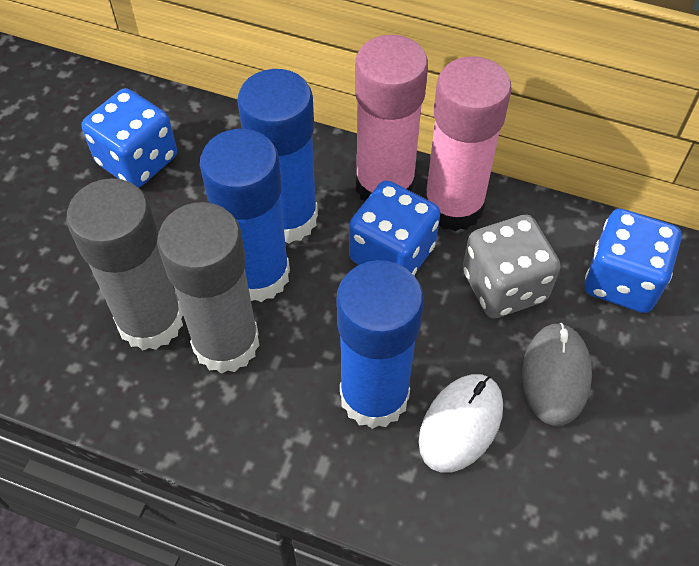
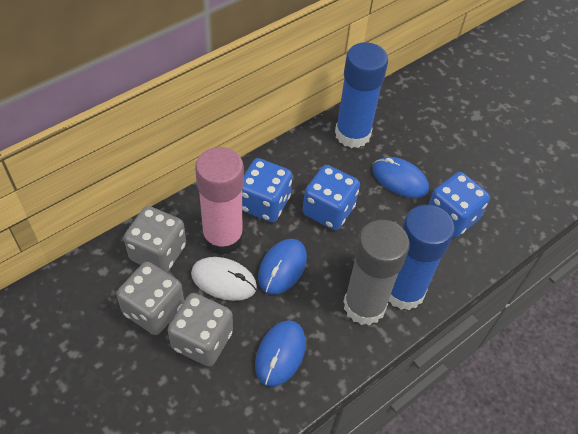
blue glue stick: [200,129,290,302] [237,69,318,244] [336,260,424,429] = 3 -> [335,42,388,148] [388,205,455,310] = 2
blue mouse: none = 0 -> [255,320,306,387] [258,239,307,295] [373,157,429,198] = 3
grey dice: [463,215,561,318] = 1 -> [117,262,184,335] [124,206,186,273] [168,293,233,367] = 3
grey glue stick: [66,178,183,350] [157,202,260,374] = 2 -> [343,220,410,325] = 1
grey mouse: [522,323,592,426] = 1 -> none = 0
pink glue stick: [355,35,428,201] [424,56,512,231] = 2 -> [195,147,244,255] = 1

